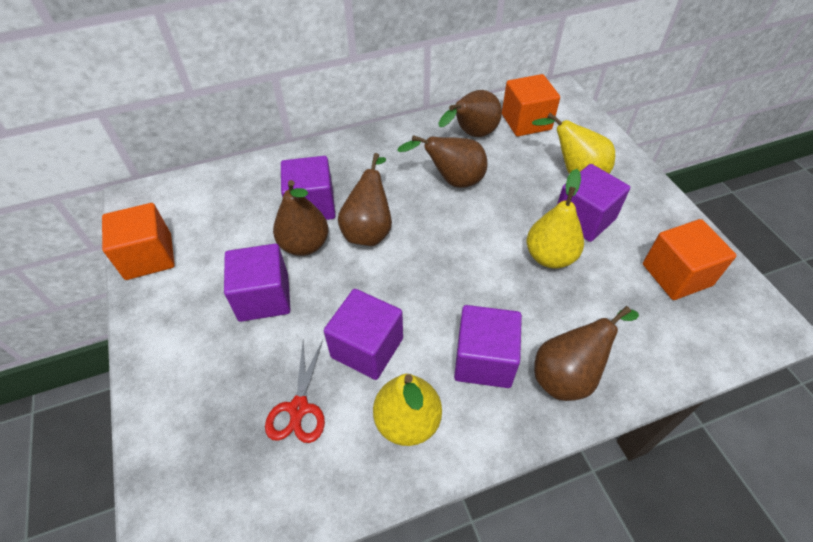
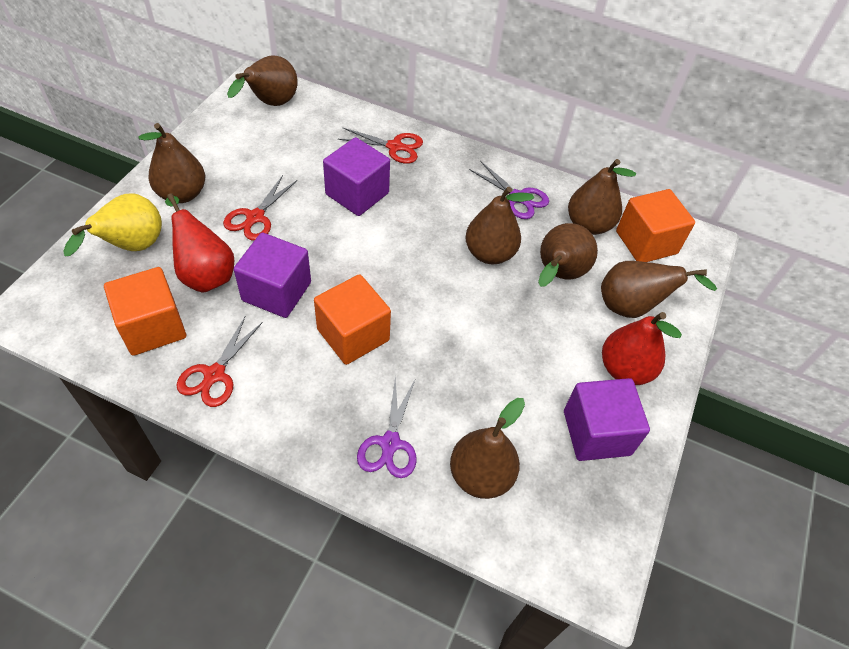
brown pear: [273,180,329,256] [338,153,392,246] [397,135,488,188] [438,90,502,137] [534,306,639,401] = 5 -> [138,123,205,203] [227,55,298,106] [450,398,525,499] [465,187,534,264] [538,223,598,287] [568,159,636,235] [601,261,717,318] = 7
purple cube: [224,244,290,322] [281,156,336,220] [324,289,403,380] [454,305,522,388] [557,164,630,242] = 5 -> [234,233,311,318] [323,137,390,216] [564,378,650,461] = 3
purple scissors: none = 0 -> [357,377,417,478] [469,161,549,219] = 2
red pear: none = 0 -> [165,193,235,293] [602,312,682,385] = 2
red scissors: [265,340,325,443] = 1 -> [177,317,263,407] [223,175,297,241] [338,128,423,164] = 3
yellow pear: [373,374,442,446] [527,169,584,268] [532,113,615,174] = 3 -> [63,193,162,256] = 1

